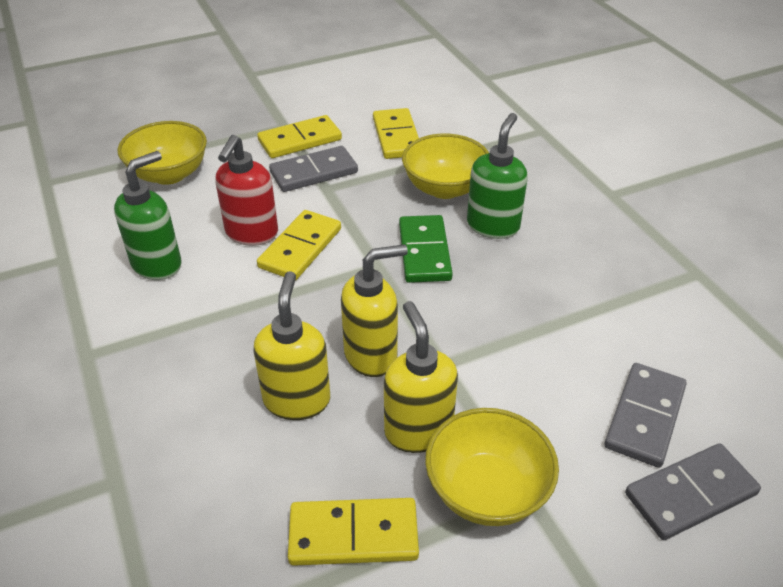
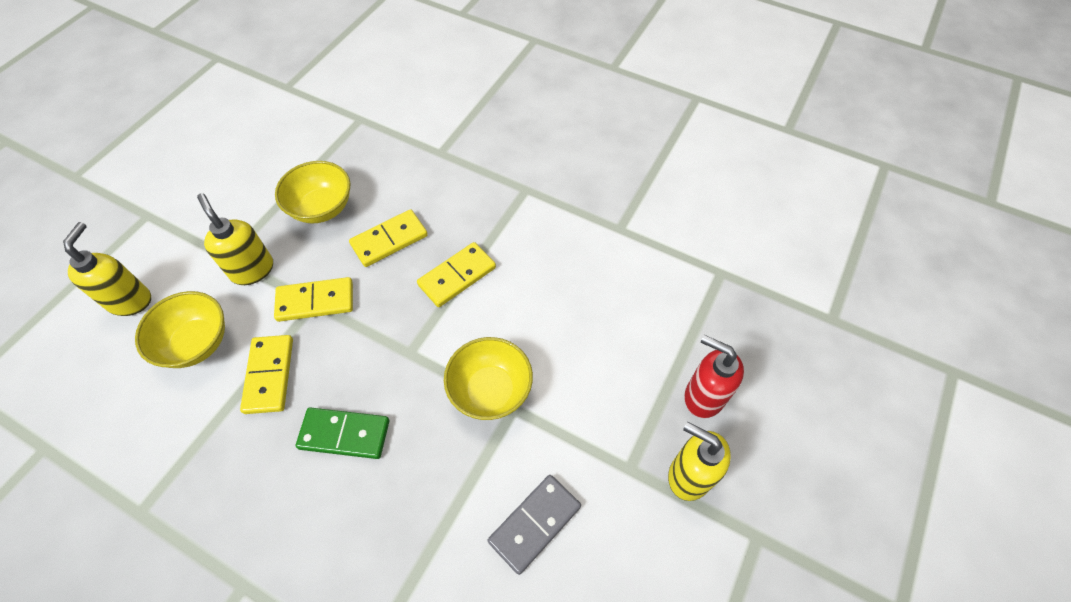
green soap dispenser: [114,151,181,280] [467,113,528,239] = 2 -> none = 0
grey domino: [269,146,358,192] [604,363,686,468] [625,443,761,540] = 3 -> [488,475,581,575] = 1

